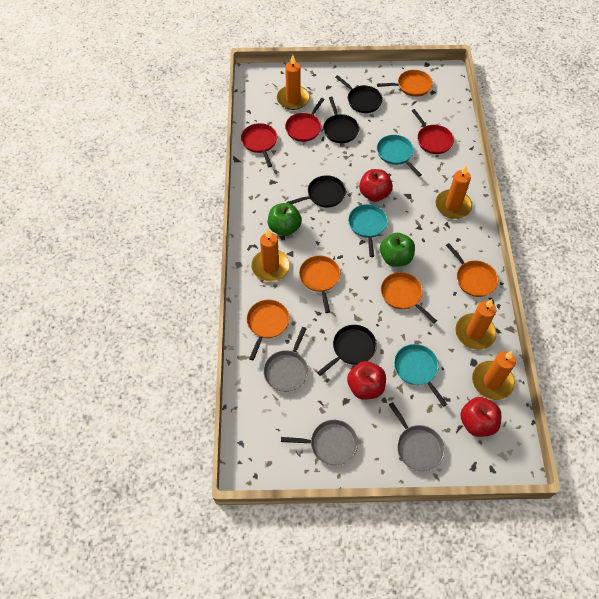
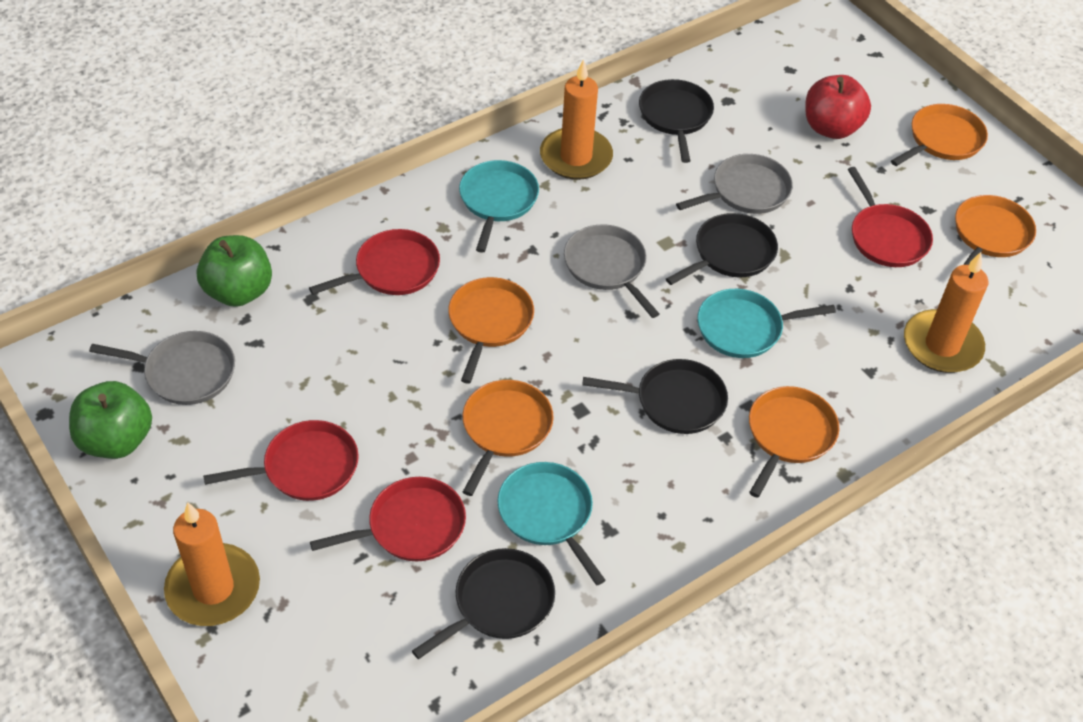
orange candle: [251,229,290,281] [277,55,310,110] [435,165,472,219] [455,299,497,350] [472,351,516,400] = 5 -> [164,502,260,626] [540,59,613,180] [904,252,988,373] = 3
red apple: [347,361,386,400] [359,169,393,202] [460,397,501,437] = 3 -> [805,75,871,139] = 1
red pan: [241,123,277,167] [285,98,325,142] [412,109,454,154] = 3 -> [203,420,359,501] [309,229,440,295] [310,477,466,561] [848,167,933,267] = 4

